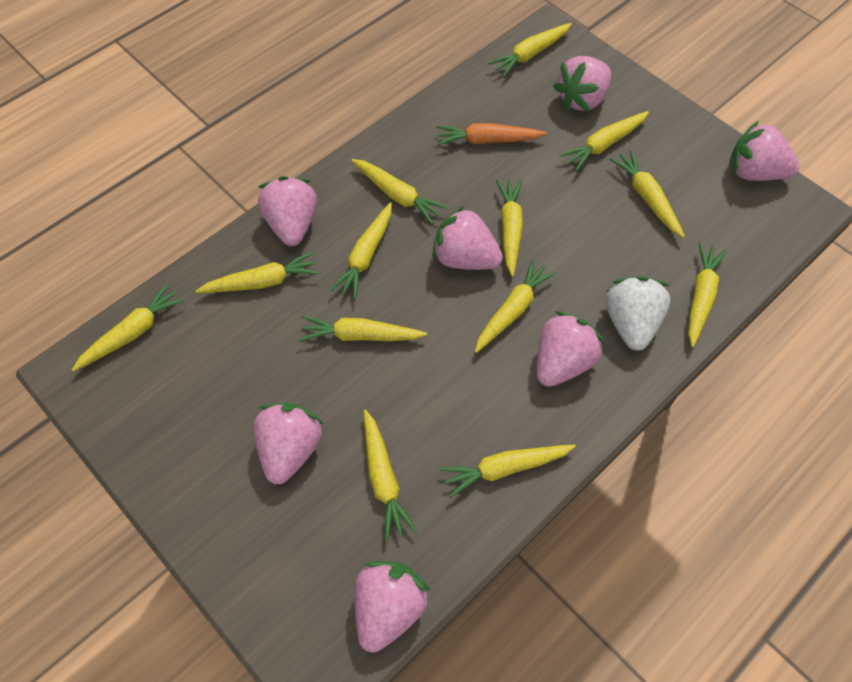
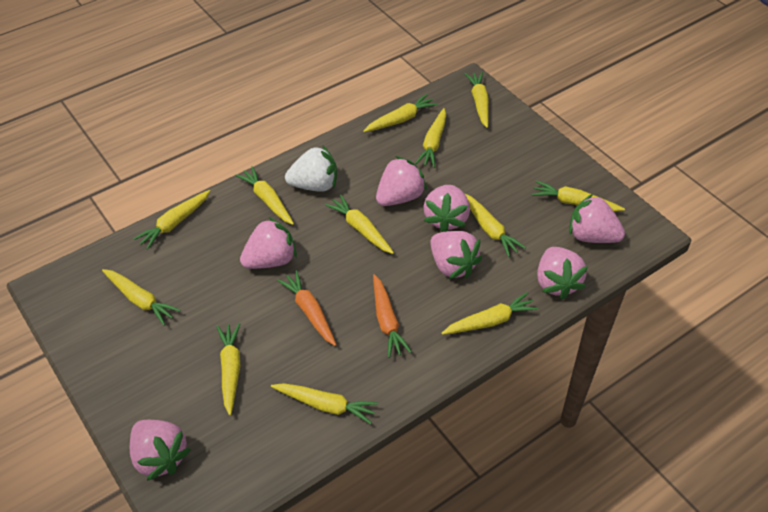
orange carrot: [436,123,547,145] = 1 -> [277,271,336,346] [373,274,412,358] = 2
yellow carrot: [72,283,185,372] [196,251,319,293] [299,316,427,341] [330,202,392,299] [351,159,448,224] [363,409,417,541] [440,444,576,498] [475,259,556,353] [488,23,572,77] [496,179,523,277] [560,111,649,171] [610,150,685,238] [688,243,727,347] = 13 -> [102,269,180,325] [133,190,210,250] [216,323,240,416] [235,166,294,225] [271,383,378,424] [325,195,394,254] [363,94,438,132] [415,108,446,168] [441,292,538,335] [464,193,526,257] [465,72,489,128] [532,181,625,212] = 12

